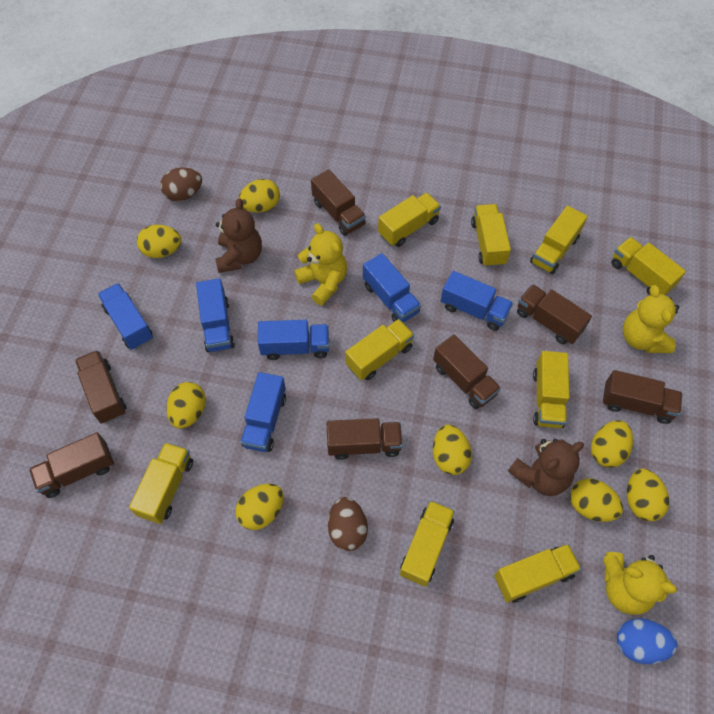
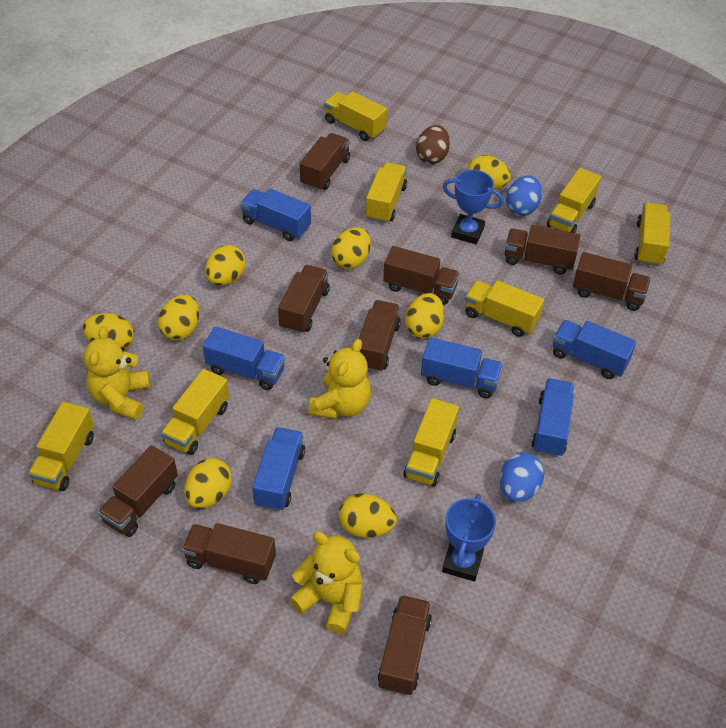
blue egg: [617,618,678,664] = 1 -> [500,452,544,503] [506,176,542,216] = 2
blue trophy: none = 0 -> [442,494,496,582] [443,170,504,244] = 2
brown egg: [160,168,202,201] [328,497,368,551] = 2 -> [416,125,450,164] = 1
brown teddy bear: [215,198,262,273] [508,439,584,496] = 2 -> none = 0
brown truck: [29,432,114,498] [75,350,126,424] [311,169,366,236] [327,418,403,460] [433,334,501,409] [517,284,592,344] [603,370,683,424] = 7 -> [98,445,178,537] [182,523,276,584] [278,265,330,334] [300,133,350,191] [359,300,401,372] [378,595,432,695] [383,246,460,305] [505,225,581,275] [573,252,651,311] = 9
yellow truck: [129,442,193,524] [345,319,414,380] [378,193,441,247] [400,500,455,587] [471,204,511,267] [494,544,581,603] [530,206,588,274] [533,351,569,428] [611,237,686,295] = 9 -> [28,402,94,491] [161,369,229,455] [324,91,387,141] [366,162,407,223] [403,398,459,487] [465,280,544,337] [547,168,601,233] [634,202,671,266] = 8

